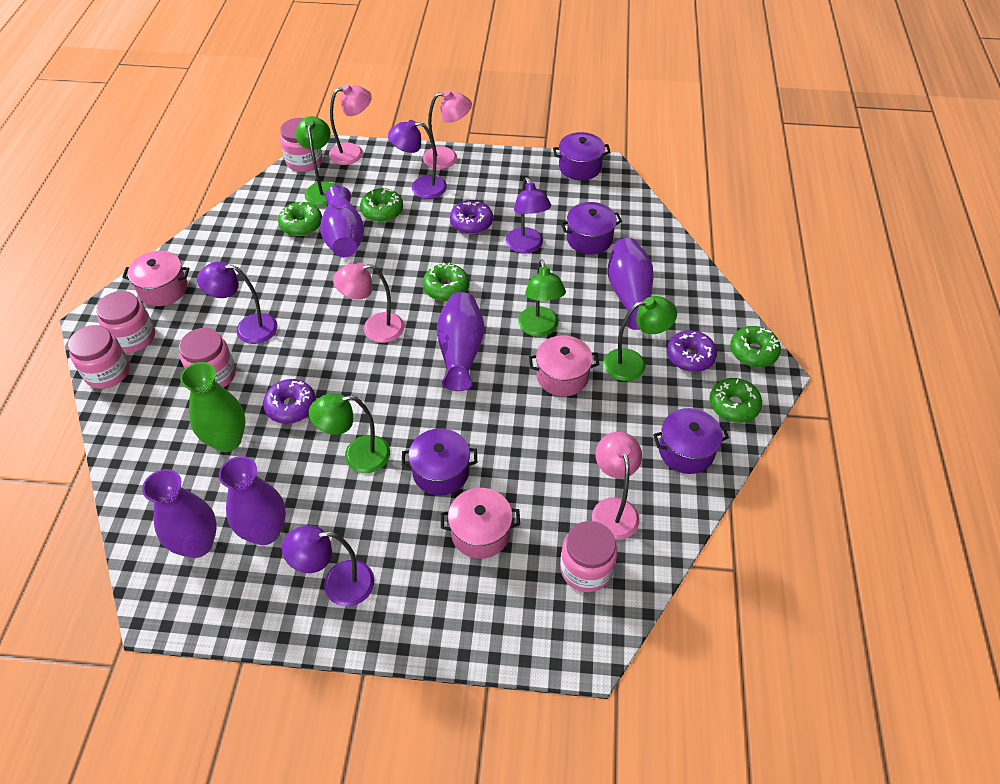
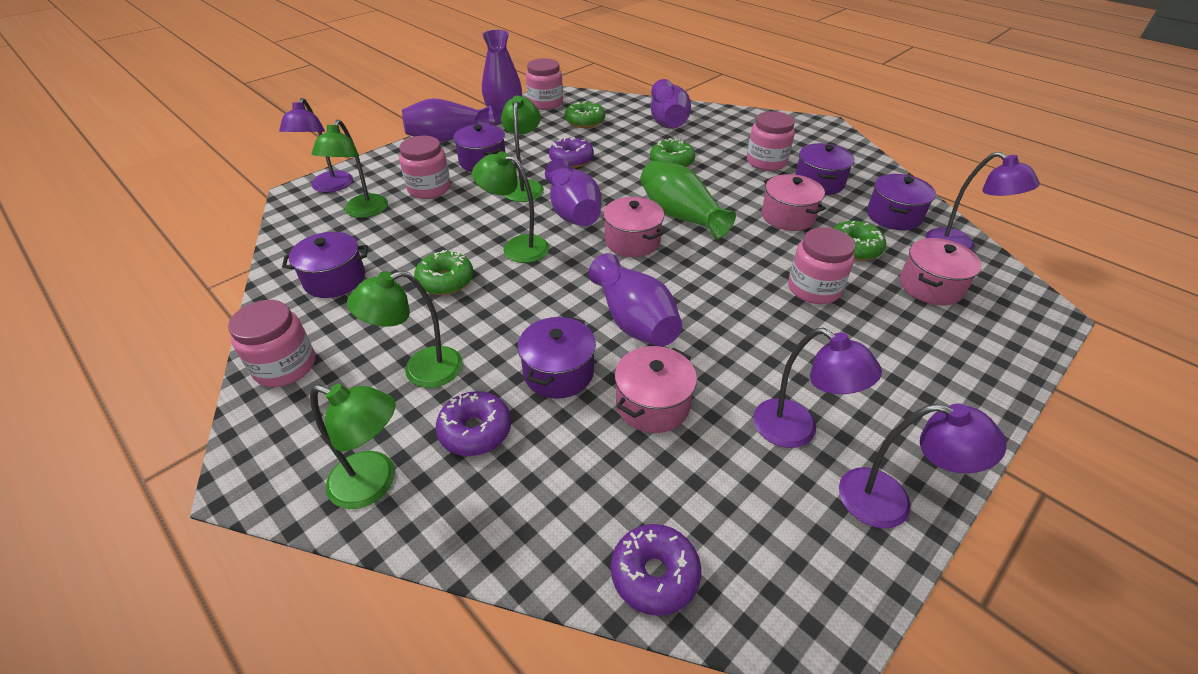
green donut: [278,202,322,236] [360,188,403,222] [423,262,469,301] [709,378,762,423] [730,326,781,367] = 5 -> [414,250,474,295] [565,101,605,128] [650,138,695,167] [833,221,886,261] = 4
green lamp: [296,116,336,206] [309,393,390,473] [518,259,566,337] [604,296,677,381] = 4 -> [310,384,396,509] [312,119,388,218] [347,271,463,388] [472,151,549,263] [501,96,544,202] = 5
pink lamp: [329,84,372,165] [333,262,404,343] [423,90,472,169] [592,432,642,540] = 4 -> none = 0
pink pot: [122,251,190,306] [441,488,520,559] [529,335,599,397] = 3 -> [603,197,664,257] [615,346,697,433] [762,174,826,231] [900,238,982,305] = 4
purple pot: [402,428,477,496] [553,132,611,180] [560,202,622,255] [653,408,729,474] = 4 -> [282,232,368,298] [453,124,505,172] [518,316,596,399] [795,143,855,195] [867,174,936,230] = 5

